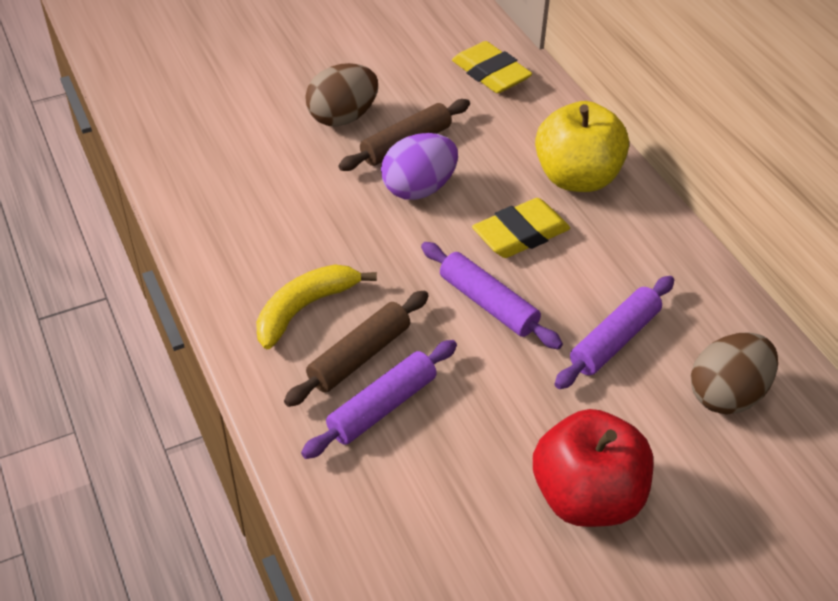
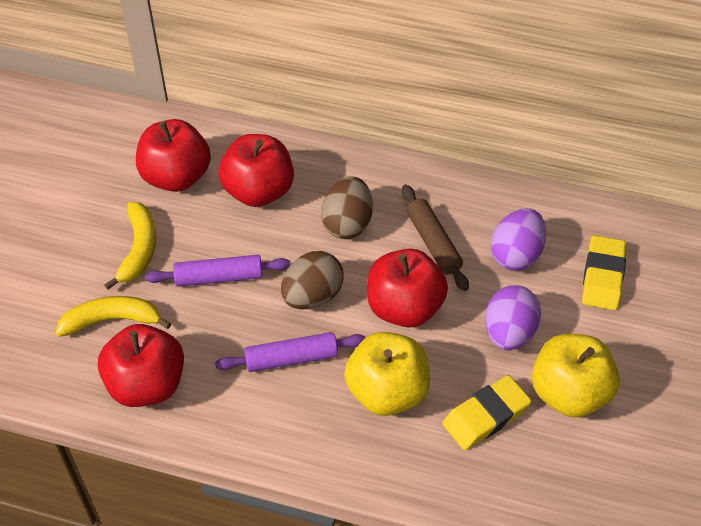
brown rolling pin: [284,291,429,407] [338,99,470,171] = 2 -> [402,184,469,291] = 1
purple egg: [381,133,458,200] = 1 -> [485,285,541,350] [491,208,546,271] = 2
purple rolling pin: [301,340,457,459] [421,242,563,349] [554,276,674,389] = 3 -> [145,255,290,287] [215,332,365,372] = 2
red apple: [533,409,654,527] = 1 -> [98,324,184,407] [136,119,211,192] [218,134,294,207] [367,249,448,328] = 4
yellow apple: [535,101,629,192] = 1 -> [344,332,430,416] [532,334,620,418] = 2
yellow banana: [256,264,377,349] = 1 -> [56,296,171,337] [104,202,156,290] = 2

